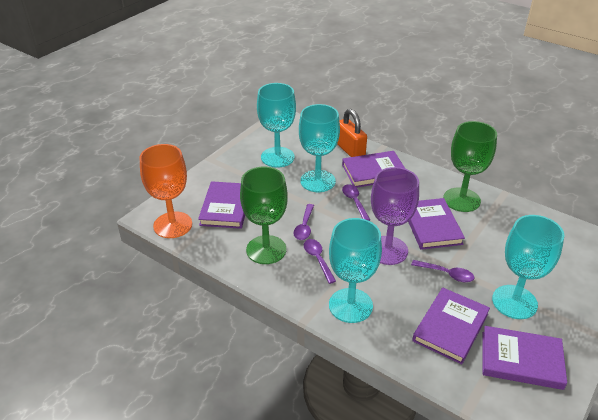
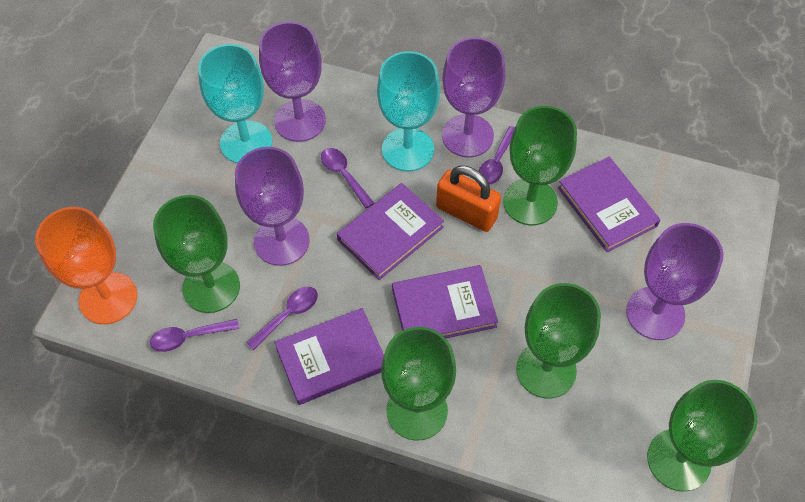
green goblet: [240,167,288,264] [443,121,497,212] = 2 -> [153,195,240,313] [381,327,456,441] [503,106,577,225] [516,283,601,398] [647,380,758,492] = 5
purple book: [198,181,245,229] [342,151,406,188] [408,198,465,250] [412,288,490,364] [483,326,567,390] = 5 -> [274,308,384,405] [337,183,444,280] [392,265,498,338] [558,157,660,252] = 4
purple goblet: [371,167,419,265] = 1 -> [235,147,310,266] [259,21,326,142] [442,37,505,158] [626,223,723,340] = 4
turquoise goblet: [257,83,296,168] [299,104,340,192] [329,218,382,323] [492,215,564,319] = 4 -> [198,44,272,163] [377,51,440,171] = 2

